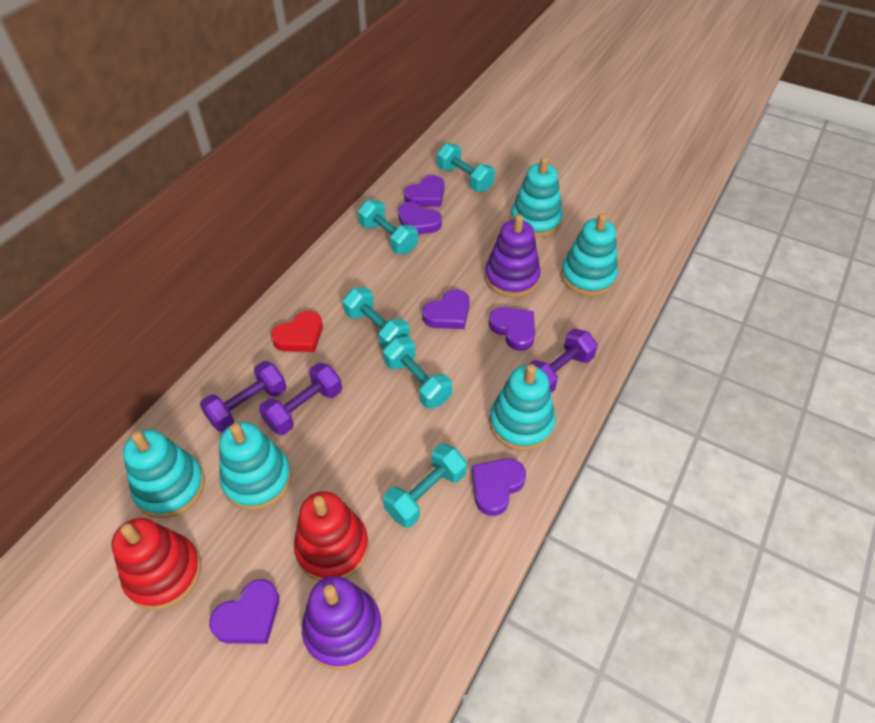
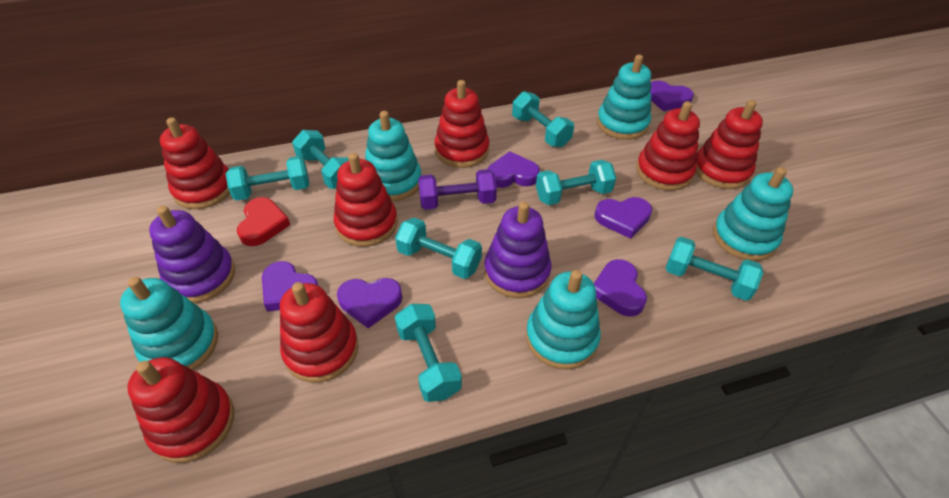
purple dumbbell: [200,361,287,432] [259,363,342,435] [528,329,598,393] = 3 -> [418,169,497,210] = 1
red stacking toy: [111,518,201,610] [294,491,369,581] = 2 -> [127,357,234,463] [160,117,230,209] [280,282,359,383] [334,153,398,247] [434,80,490,168] [636,101,700,191] [696,100,763,189] = 7
turquoise dumbbell: [343,287,410,349] [358,200,418,254] [383,337,452,409] [383,444,467,528] [437,143,495,192] = 5 -> [225,156,309,201] [292,130,349,189] [395,218,482,279] [395,304,462,402] [512,91,574,147] [536,160,616,205] [666,237,763,301] = 7

